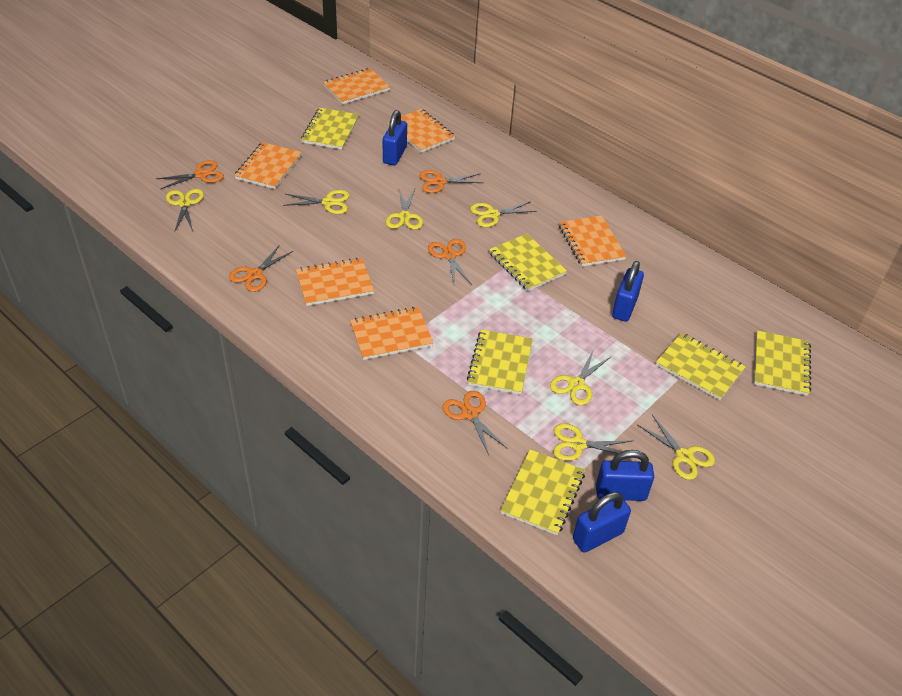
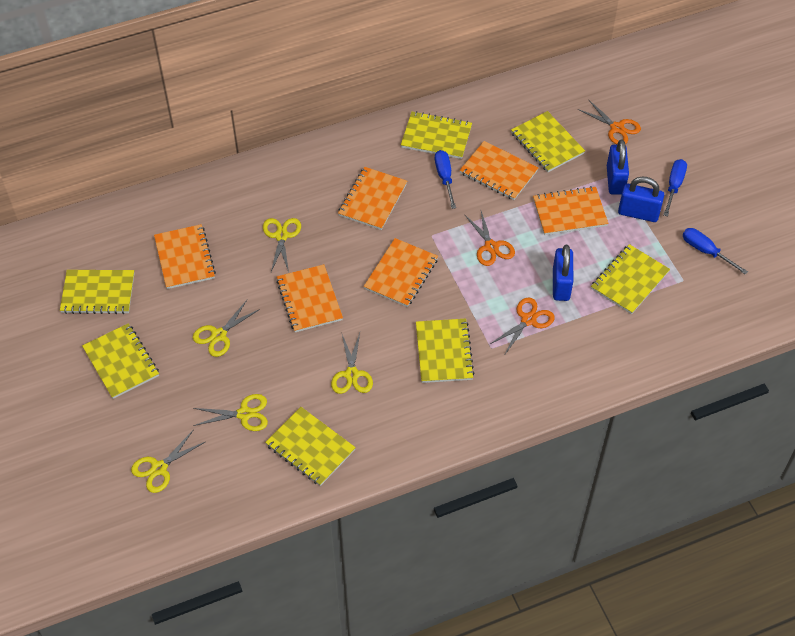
blue padlock: [383,110,407,165] [573,492,631,553] [596,450,654,501] [612,261,644,322] = 4 -> [553,245,573,301] [607,139,629,195] [618,176,664,222] = 3
blue screwdriver: none = 0 -> [435,150,456,209] [663,159,687,216] [683,228,748,275] = 3
orange scissors: [156,160,224,189] [229,246,293,292] [419,170,483,193] [428,239,472,285] [442,391,507,455] = 5 -> [465,211,515,266] [490,297,555,354] [578,100,641,144] = 3
yellow notebook: [301,108,359,150] [467,329,533,395] [489,234,567,291] [500,449,585,535] [656,333,746,400] [754,330,811,396] = 6 -> [60,270,135,314] [82,323,159,399] [265,407,356,486] [401,111,472,159] [416,319,475,383] [511,111,585,172] [591,244,670,314] = 7
yellow scissors: [166,189,204,231] [283,190,350,214] [386,189,423,230] [470,201,537,227] [550,349,611,405] [553,423,634,461] [638,415,715,480] = 7 -> [131,429,205,493] [193,300,260,357] [193,394,268,431] [263,218,301,272] [331,333,373,394] = 5

